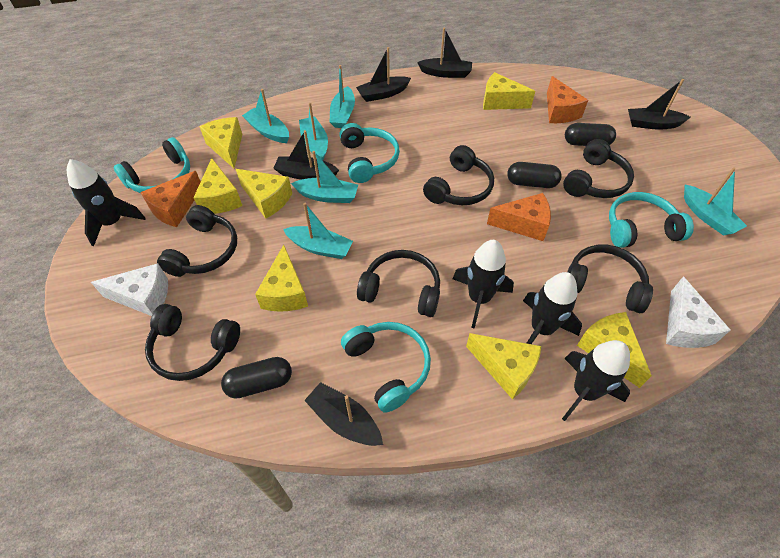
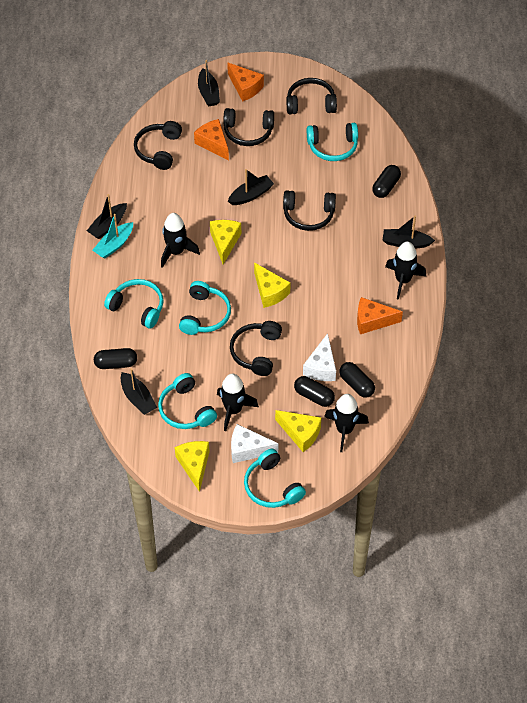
black capsule: [221,357,292,399] [507,162,562,188] [565,123,616,146] = 3 -> [94,348,137,369] [294,376,335,407] [339,362,375,398] [372,165,401,198] = 4
black headphones: [145,304,240,381] [157,205,237,277] [357,250,440,317] [423,145,494,205] [563,139,634,198] [567,244,653,313] = 6 -> [134,121,182,170] [223,108,274,146] [230,321,282,376] [283,190,336,231] [287,78,337,114] = 5
turquoise boat: [242,89,289,143] [283,203,353,259] [291,151,358,203] [299,103,328,160] [330,65,355,128] [684,168,747,236] = 6 -> [93,214,133,259] = 1
turquoise headphones: [114,137,190,193] [339,123,400,183] [341,322,431,413] [609,192,694,248] = 4 -> [104,279,163,328] [158,373,217,429] [179,281,231,335] [244,449,306,508] [307,123,358,161] = 5
yellow cheese: [193,158,242,214] [200,117,242,168] [236,169,292,218] [255,245,308,312] [466,333,541,399] [483,72,535,110] [577,312,652,388] = 7 -> [175,441,210,492] [210,220,241,264] [254,262,290,308] [275,410,321,452] = 4

